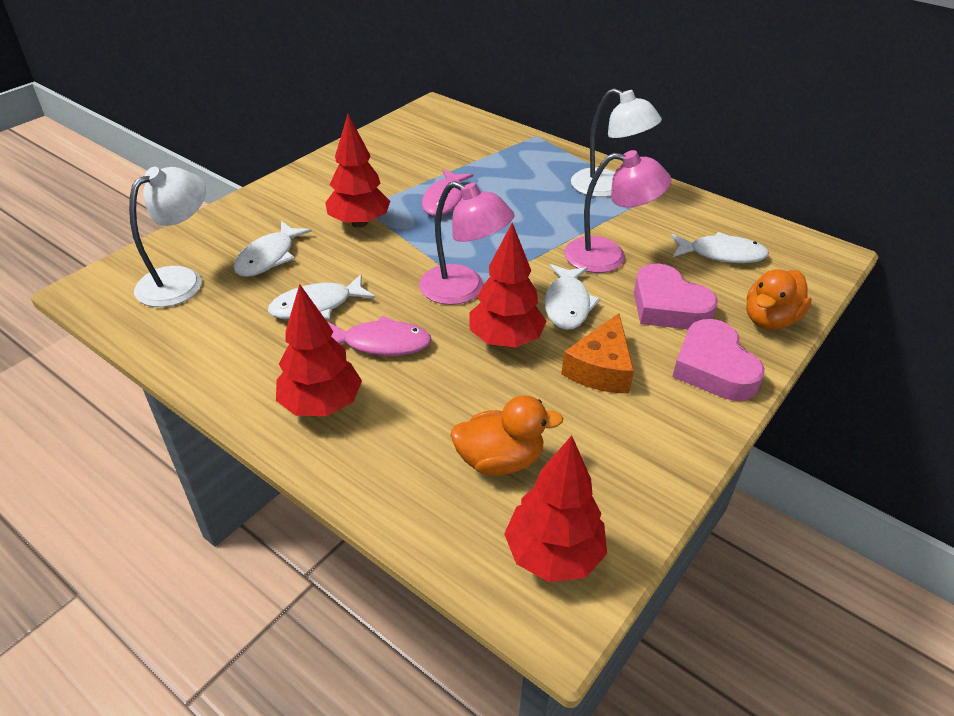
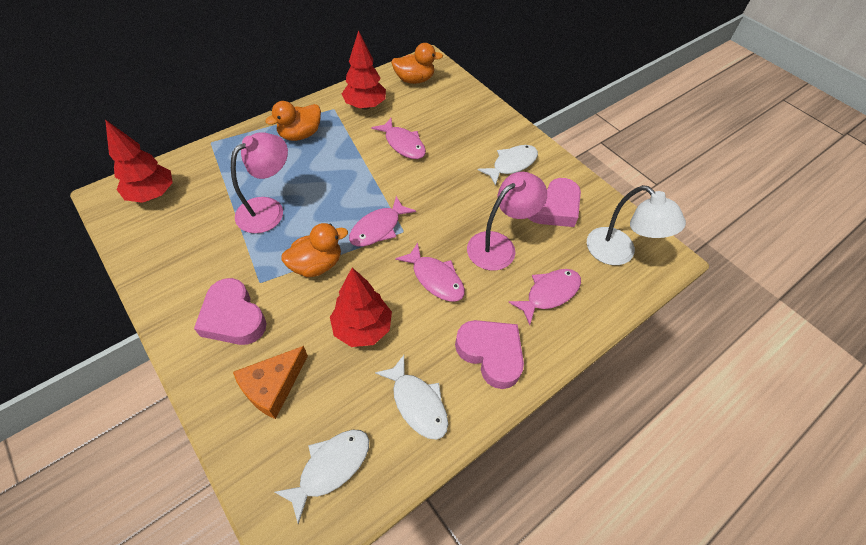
orange duck: [450,395,564,476] [746,269,812,330] = 2 -> [265,101,321,141] [281,223,348,277] [391,43,443,84] = 3
pink fish: [327,316,432,356] [422,169,473,216] = 2 -> [349,196,416,247] [371,118,426,159] [395,242,465,301] [508,269,581,325] = 4
pink heart: [634,264,718,329] [672,319,765,401] = 2 -> [194,278,267,345] [455,320,524,389] [528,178,581,227] = 3
red tree: [276,284,362,416] [325,114,390,228] [469,222,546,347] [504,435,607,582] = 4 -> [105,120,173,203] [330,267,392,347] [342,30,386,110] = 3
white fish: [233,221,312,277] [268,274,375,319] [545,264,600,330] [671,232,769,263] = 4 -> [274,430,369,524] [375,355,448,440] [478,145,538,186] = 3
white lamp: [129,167,206,307] [571,88,662,197] = 2 -> [587,185,686,265] = 1

